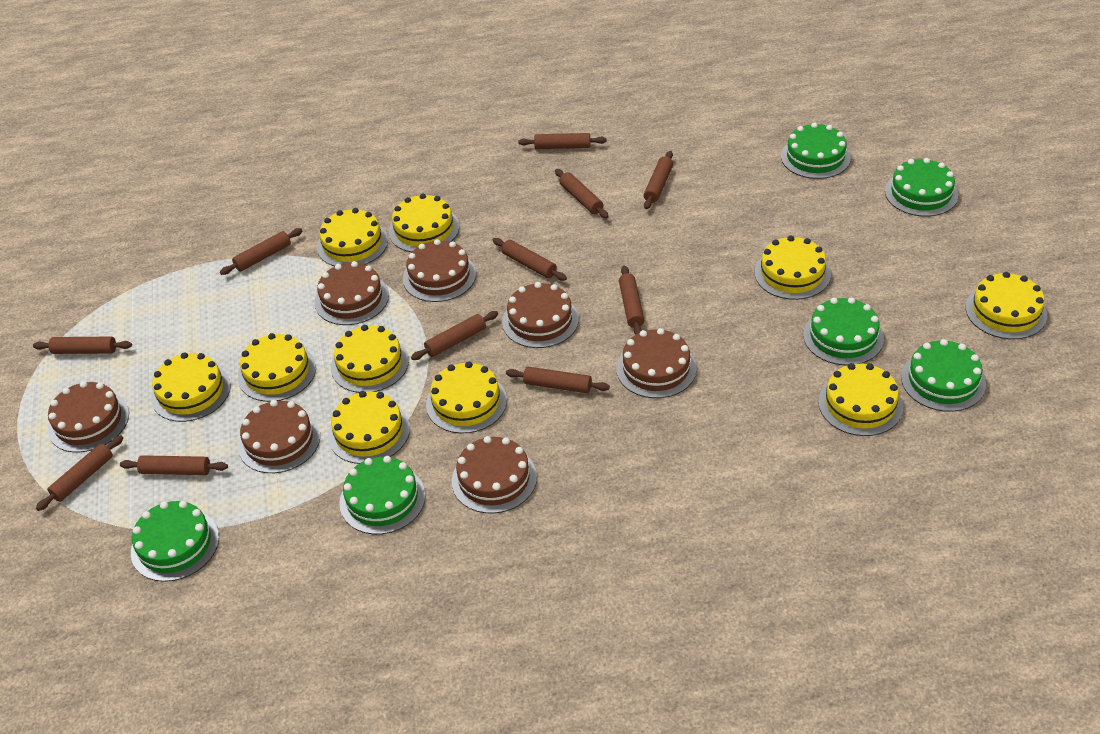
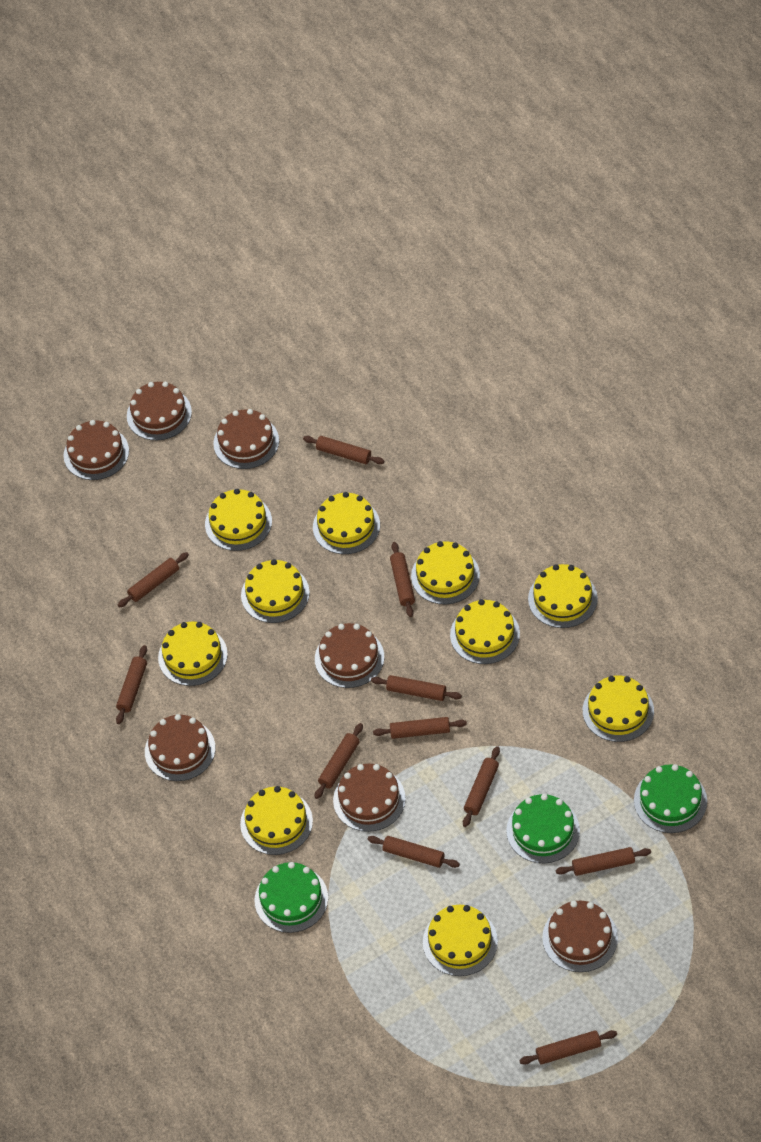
green cake: [131,501,219,582] [339,456,426,534] [781,123,851,179] [803,297,884,365] [885,158,958,217] [901,339,986,412] = 6 -> [254,862,328,933] [506,794,580,863] [634,764,707,833] = 3

